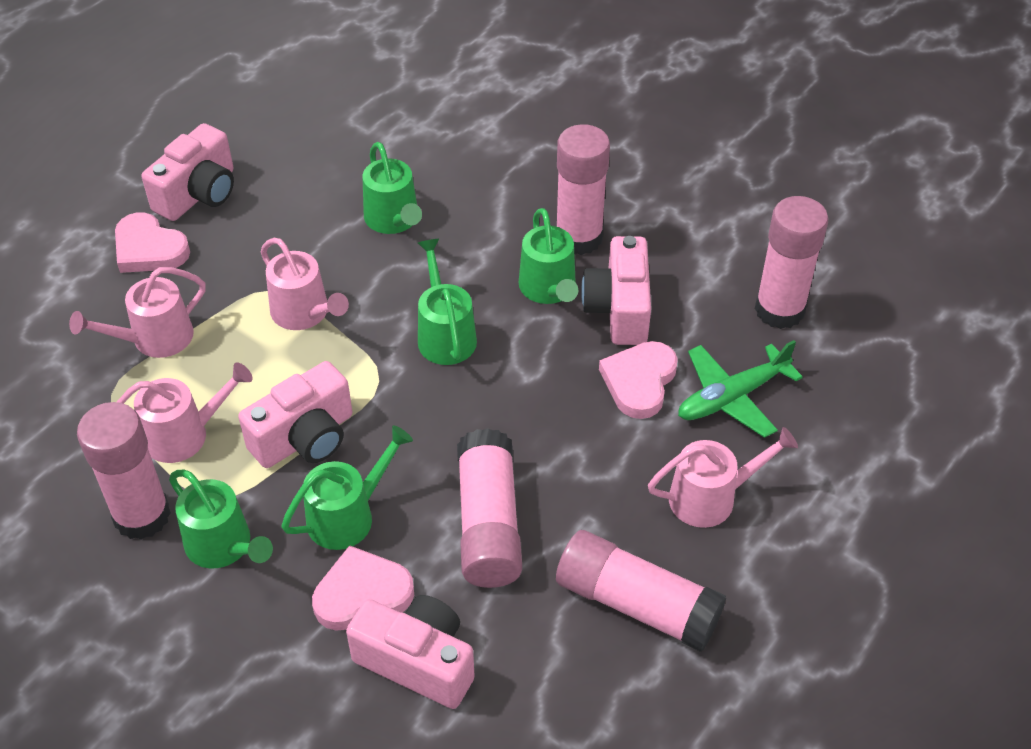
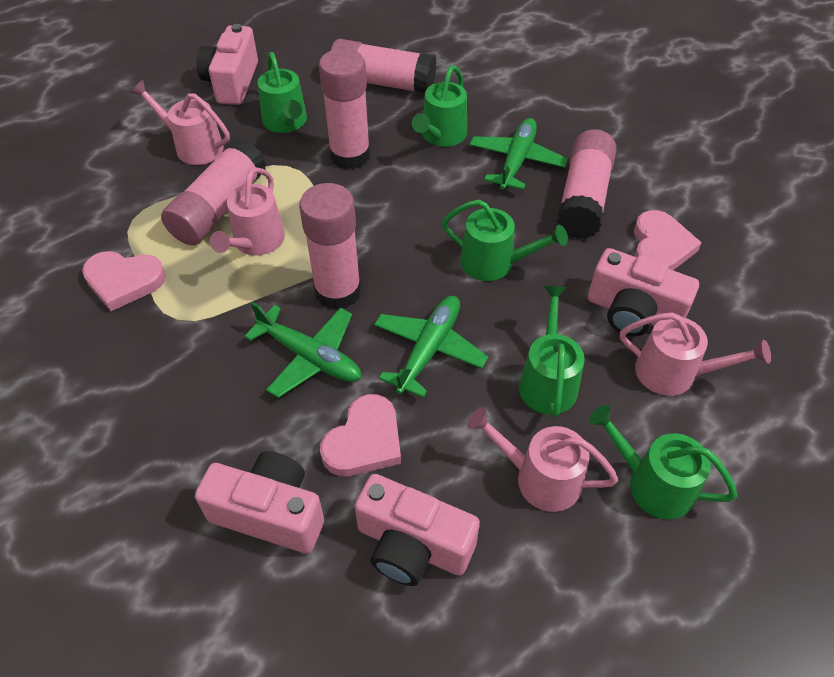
green plane: [678,340,803,438] = 1 -> [244,302,361,398] [374,296,488,398] [470,118,568,190] = 3

